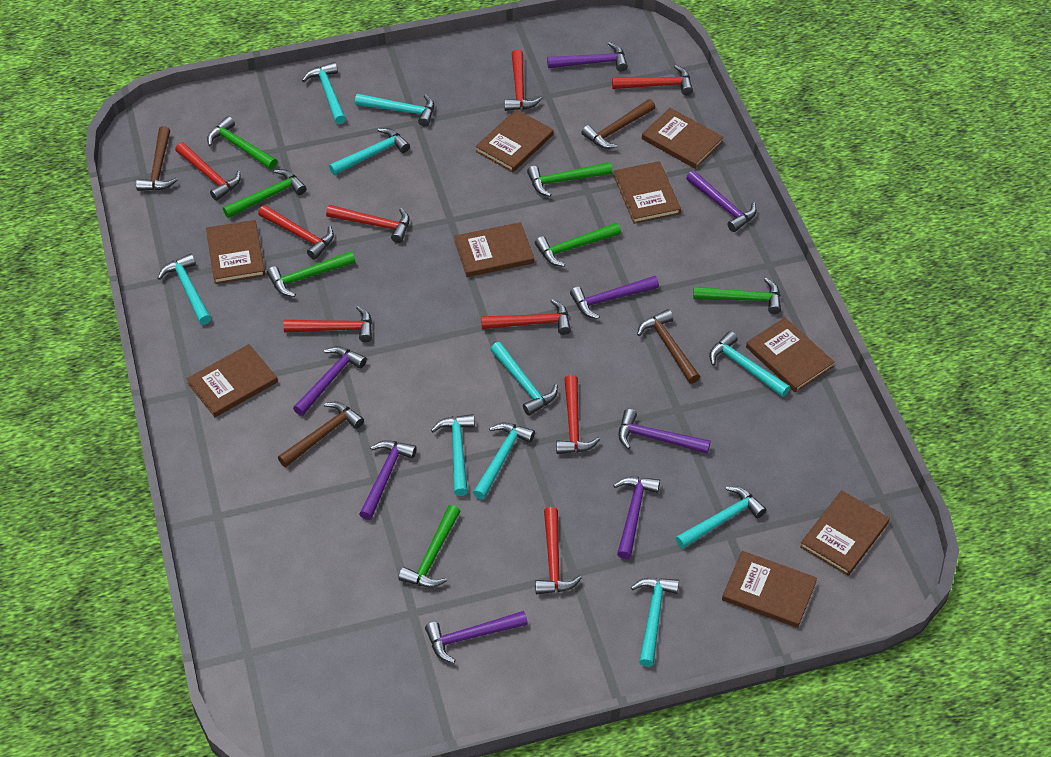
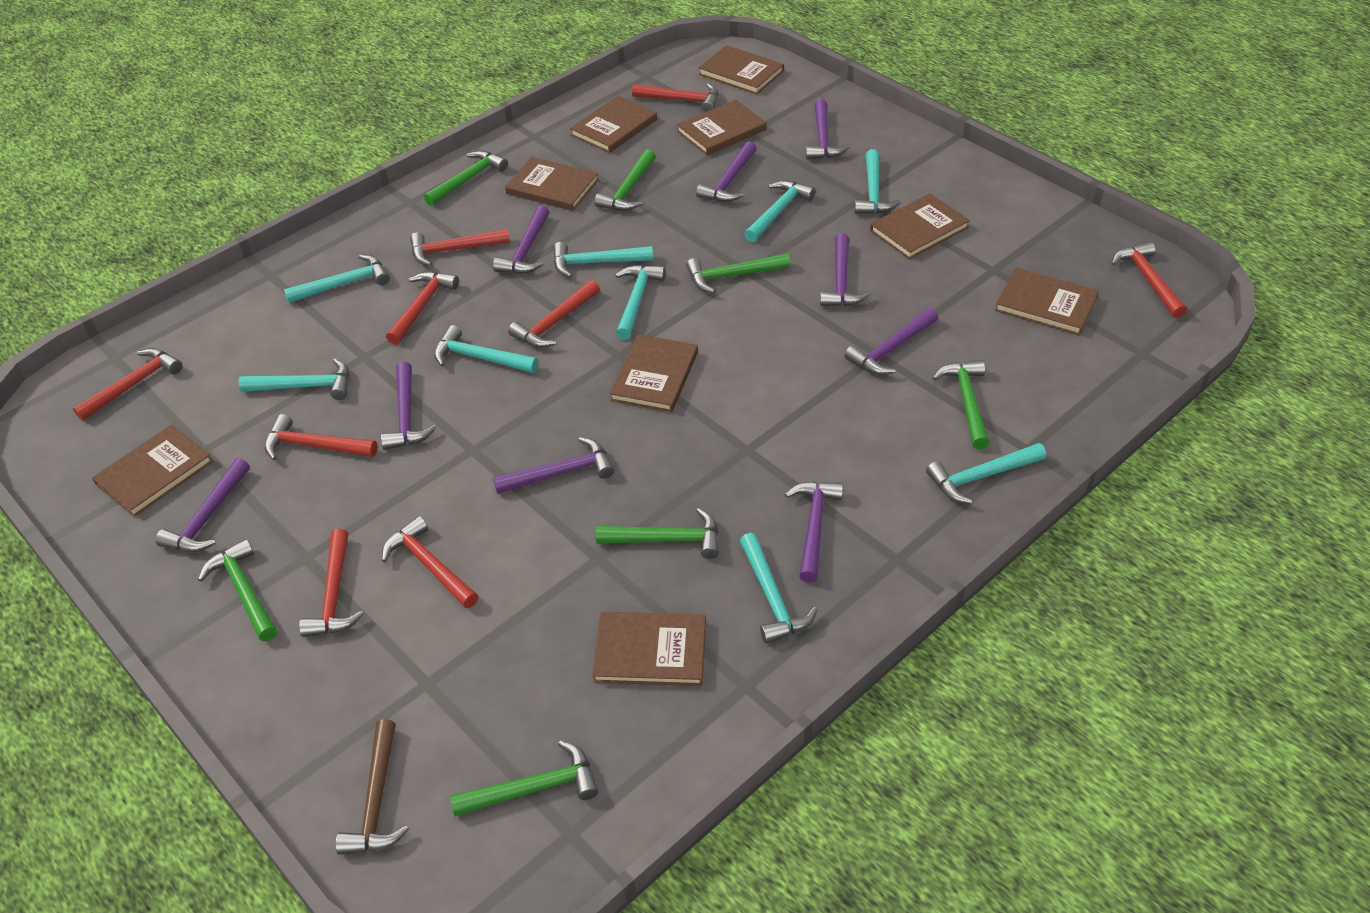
brown hammer: [136,126,177,191] [278,402,364,467] [581,99,655,149] [637,309,700,384] = 4 -> [335,719,409,855] = 1
purple hammer: [293,346,367,416] [359,440,417,520] [425,611,528,663] [547,42,628,72] [570,276,659,319] [613,477,660,559] [618,409,711,454] [686,170,757,232] = 8 -> [155,458,250,552] [381,362,436,450] [493,206,549,274] [493,437,614,494] [696,141,756,202] [785,481,844,583] [806,99,850,159] [820,233,870,306] [845,308,938,375] = 9
turquoise hammer: [158,253,211,325] [302,62,346,124] [329,128,410,175] [355,94,434,126] [431,414,475,496] [473,423,535,500] [490,342,558,416] [631,578,679,667] [676,486,766,549] [709,331,790,397] = 10 -> [239,359,349,400] [284,255,390,303] [434,325,538,373] [553,242,653,278] [615,265,666,340] [740,533,817,644] [744,180,815,242] [854,149,901,214] [926,443,1046,504] = 9

